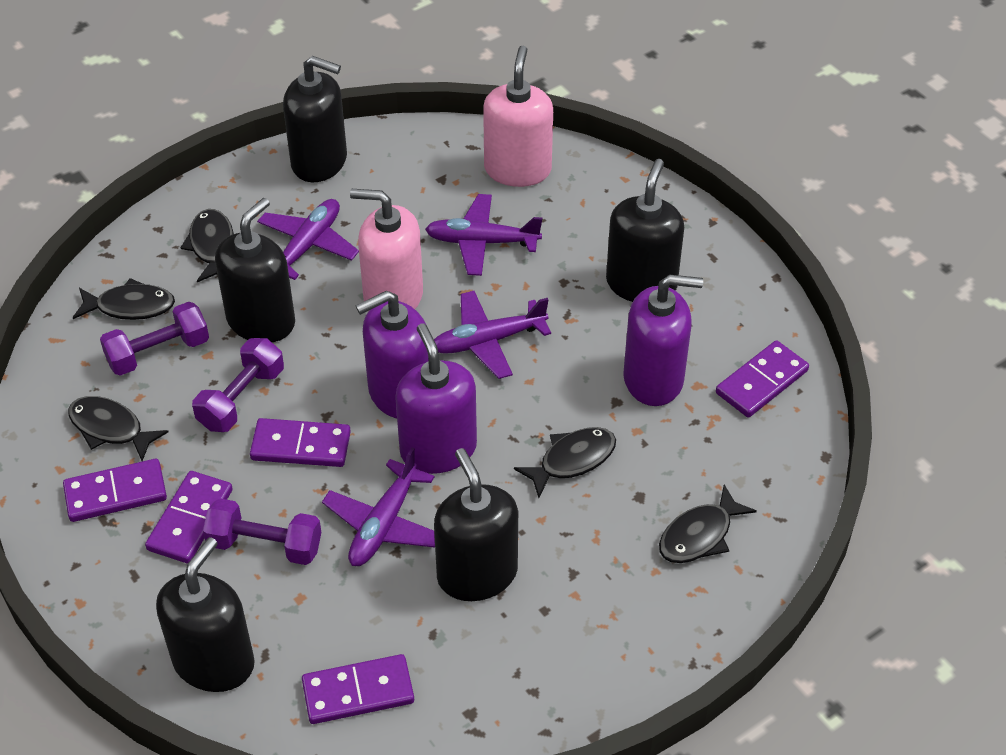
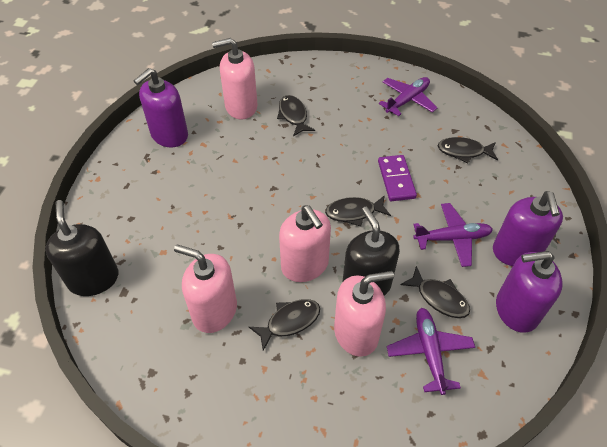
black soap dispenser: [156,537,255,692] [215,198,295,342] [283,56,347,182] [434,448,518,601] [606,159,684,302] = 5 -> [45,200,118,296] [342,207,400,296] = 2
pink soap dispenser: [350,189,423,312] [483,46,553,187] = 2 -> [174,244,237,333] [212,38,258,119] [279,205,331,282] [334,271,394,357] = 4
purple domino: [63,459,167,522] [145,471,233,563] [250,418,351,467] [302,654,414,724] [716,340,809,417] = 5 -> [378,155,417,201] = 1
purple dumbbell: [100,302,209,376] [192,338,284,432] [203,498,321,565] = 3 -> none = 0
purple plane: [257,199,359,280] [322,448,435,566] [425,194,542,276] [434,291,551,379] = 4 -> [379,77,437,116] [387,308,475,395] [413,203,493,267] = 3

